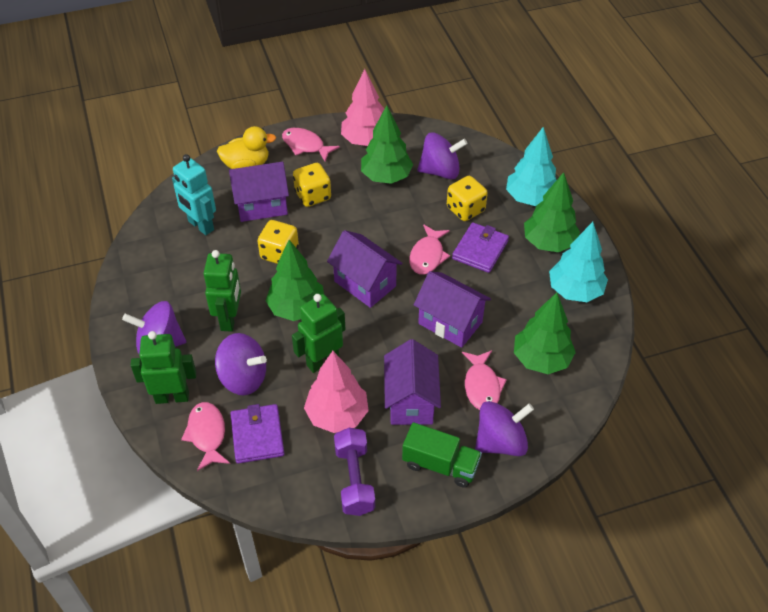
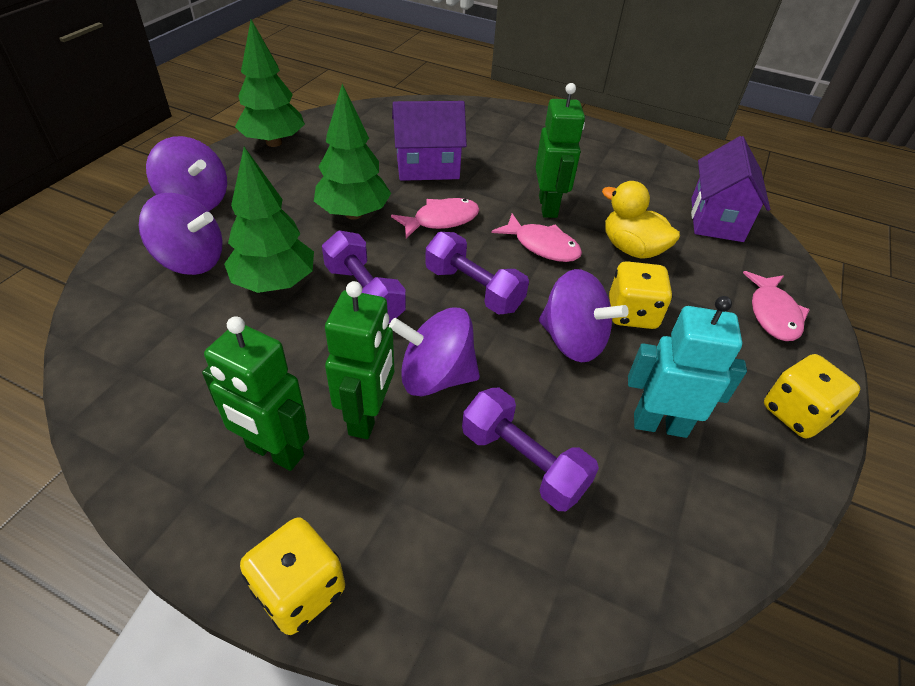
green tree: [266,240,324,321] [361,105,413,184] [514,293,576,374] [524,172,580,252] = 4 -> [224,147,314,293] [235,19,305,147] [314,84,391,220] = 3
green truck: [402,422,482,488] = 1 -> none = 0
pink fish: [181,402,230,471] [282,128,340,162] [409,224,450,275] [462,350,507,410] = 4 -> [391,198,480,238] [492,214,582,262] [743,271,810,341] = 3
pink tree: [304,351,369,433] [341,69,384,146] = 2 -> none = 0
purple dumbbell: [334,428,375,516] = 1 -> [322,230,406,324] [425,232,529,315] [462,388,599,511] = 3
purple house: [229,162,289,222] [327,230,403,308] [384,339,441,425] [414,271,491,348] = 4 -> [392,101,467,181] [691,136,770,242] = 2
purple wallet: [230,404,284,464] [452,222,509,273] = 2 -> none = 0
turquoise tree: [506,127,556,206] [549,222,608,302] = 2 -> none = 0

